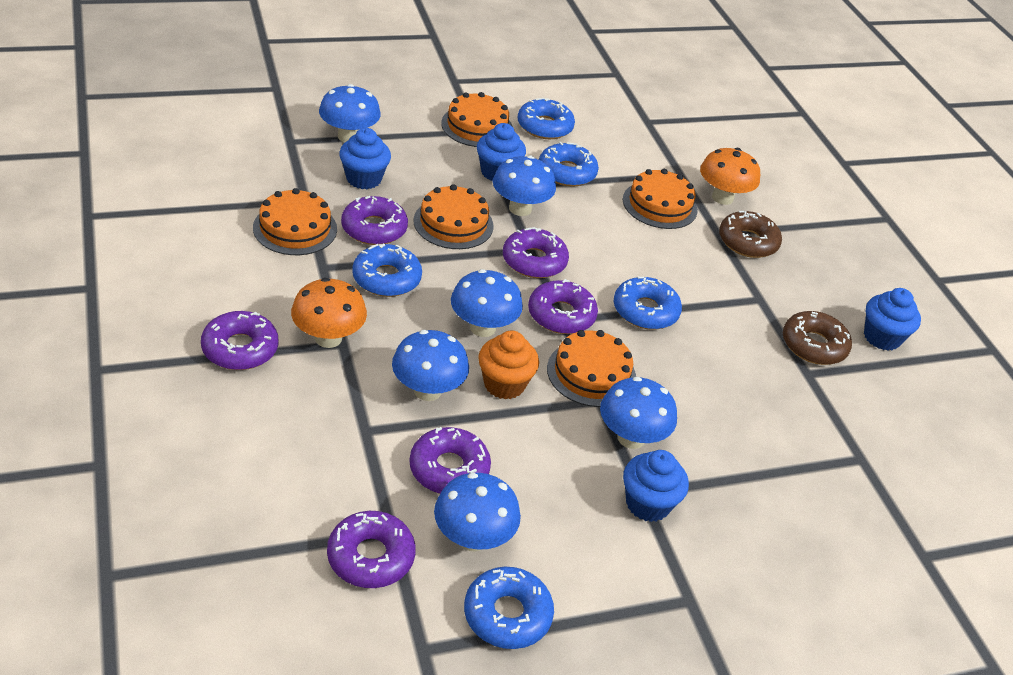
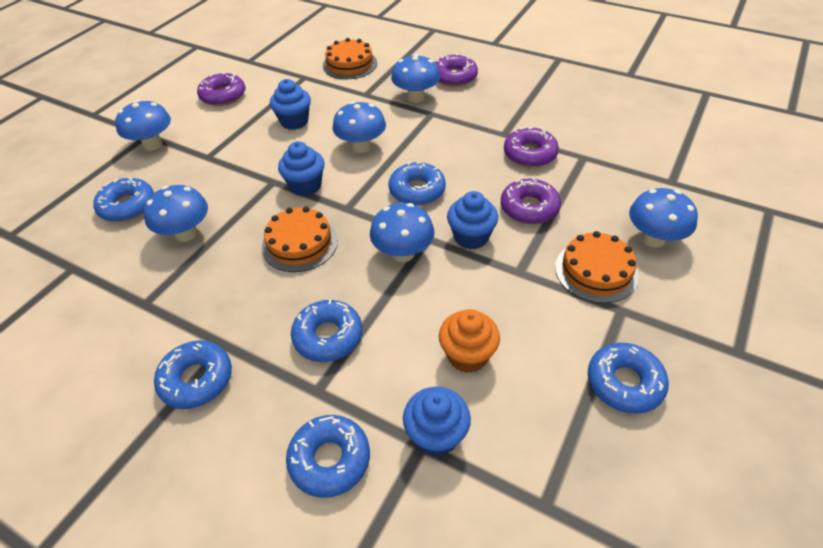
blue donut: [352,244,422,297] [464,567,554,649] [518,98,575,139] [539,142,599,187] [614,277,682,330] = 5 -> [93,177,154,222] [154,341,232,409] [286,415,370,498] [291,299,362,362] [389,162,446,206] [588,343,669,414] = 6
brown donut: [719,211,782,258] [783,311,852,365] = 2 -> none = 0
orange cake: [253,188,337,255] [413,184,494,249] [441,92,513,147] [547,330,636,407] [623,169,698,229] = 5 -> [262,206,338,272] [323,38,377,79] [555,231,639,303] = 3
orange mushroom: [291,278,367,348] [700,148,760,205] = 2 -> none = 0
purple donut: [201,311,278,370] [327,511,416,588] [341,196,408,245] [409,427,491,494] [503,227,569,278] [528,279,598,334] = 6 -> [197,72,245,106] [435,53,478,87] [501,179,561,224] [504,126,559,167] = 4

